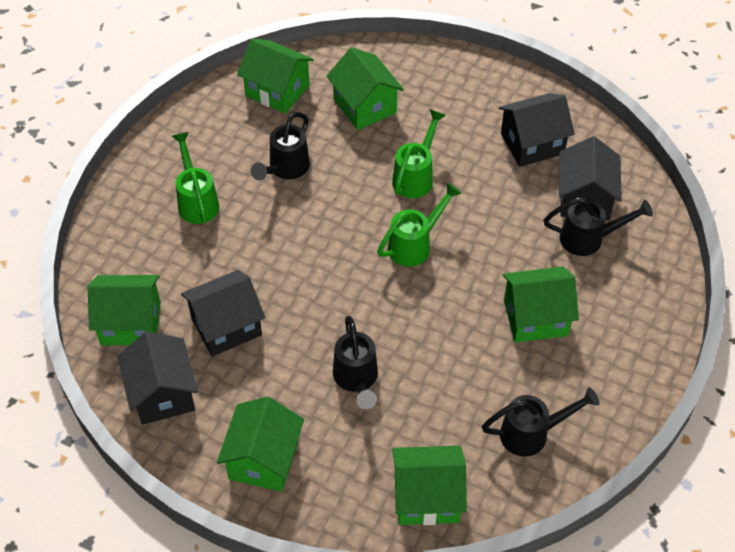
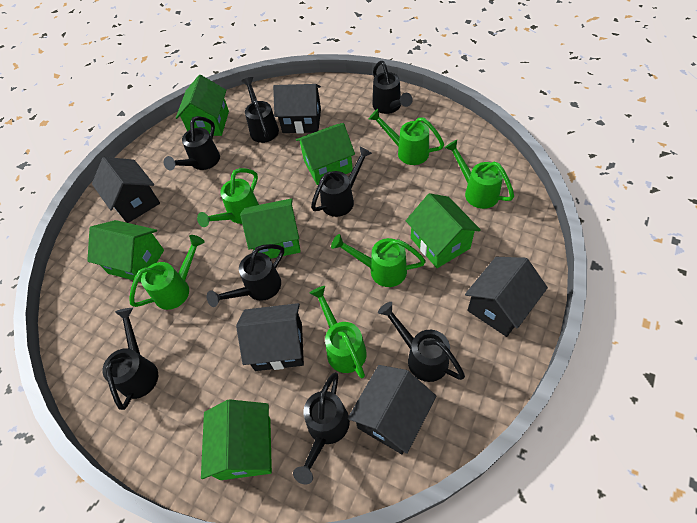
black house: [117,331,198,425] [181,270,265,357] [499,93,575,167] [559,136,622,220] = 4 -> [92,157,160,223] [236,303,304,371] [273,84,321,134] [348,365,436,454] [465,257,548,337] = 5
black watering can: [251,112,310,180] [333,316,378,409] [482,387,599,457] [544,197,653,256] = 4 -> [102,308,158,410] [164,116,220,170] [207,244,284,307] [241,77,279,143] [293,372,350,484] [311,146,372,217] [373,61,413,114] [378,302,465,382] = 8
green watering can: [172,132,219,224] [377,183,462,267] [392,109,446,198] = 3 -> [129,235,205,310] [197,168,259,227] [310,286,367,378] [331,234,426,287] [369,109,444,165] [445,140,514,209] = 6

